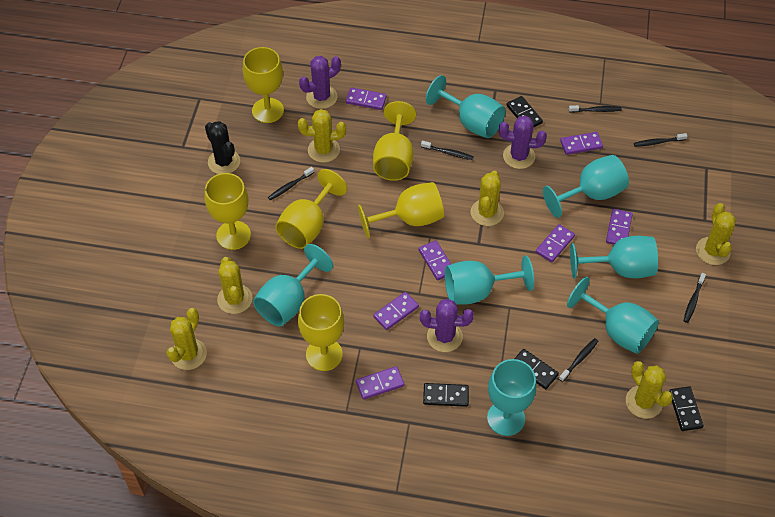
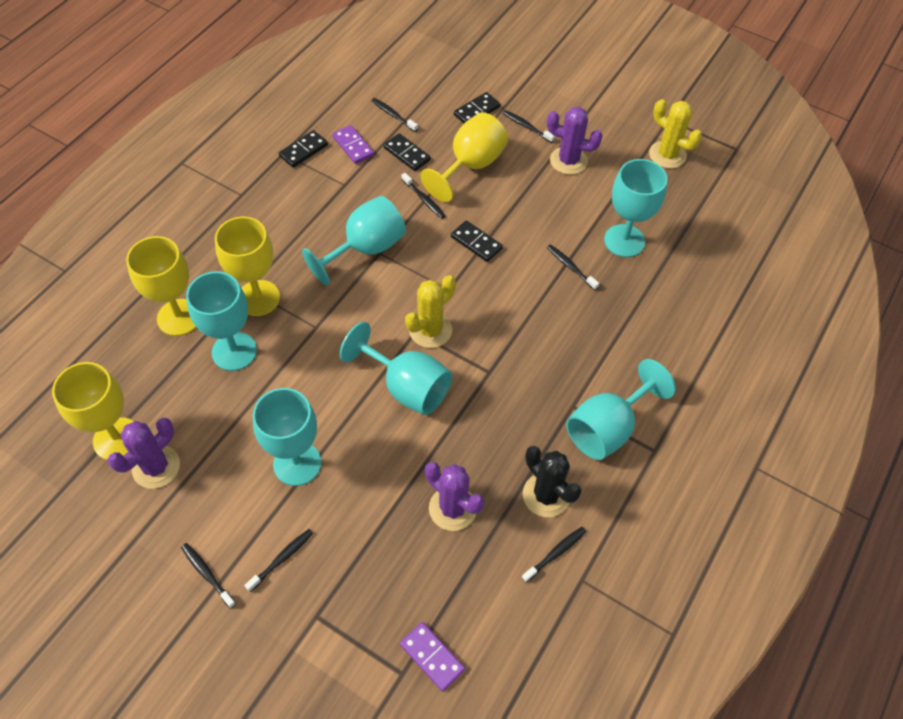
black toothbrush: [268,167,314,200] [421,141,474,160] [559,338,598,382] [569,105,622,113] [634,133,687,147] [684,273,706,323] = 6 -> [181,543,236,609] [244,529,313,592] [371,98,418,132] [401,173,446,219] [503,110,555,143] [521,527,586,583] [547,244,599,290] = 7
purple domino: [346,87,387,110] [356,366,405,400] [373,292,419,330] [418,240,451,280] [536,224,575,262] [560,132,603,155] [606,209,633,245] = 7 -> [332,125,374,164] [400,622,465,691] = 2
turquoise goblet: [253,244,333,326] [426,75,506,138] [445,256,534,305] [487,359,536,436] [543,155,629,218] [567,277,659,354] [570,236,658,279] = 7 -> [186,271,257,371] [253,388,321,486] [302,196,406,286] [340,322,452,415] [566,359,676,460] [604,159,667,257] = 6
yellow cactus: [166,308,207,370] [217,257,253,314] [298,109,346,163] [471,171,504,226] [626,361,673,419] [696,203,736,265] = 6 -> [405,275,456,348] [649,99,702,169] = 2
yellow goblet: [205,173,251,250] [243,47,284,123] [275,169,347,249] [298,294,344,371] [358,182,444,238] [373,101,416,181] = 6 -> [52,362,134,460] [126,236,196,336] [215,216,280,316] [420,112,508,202] = 4

